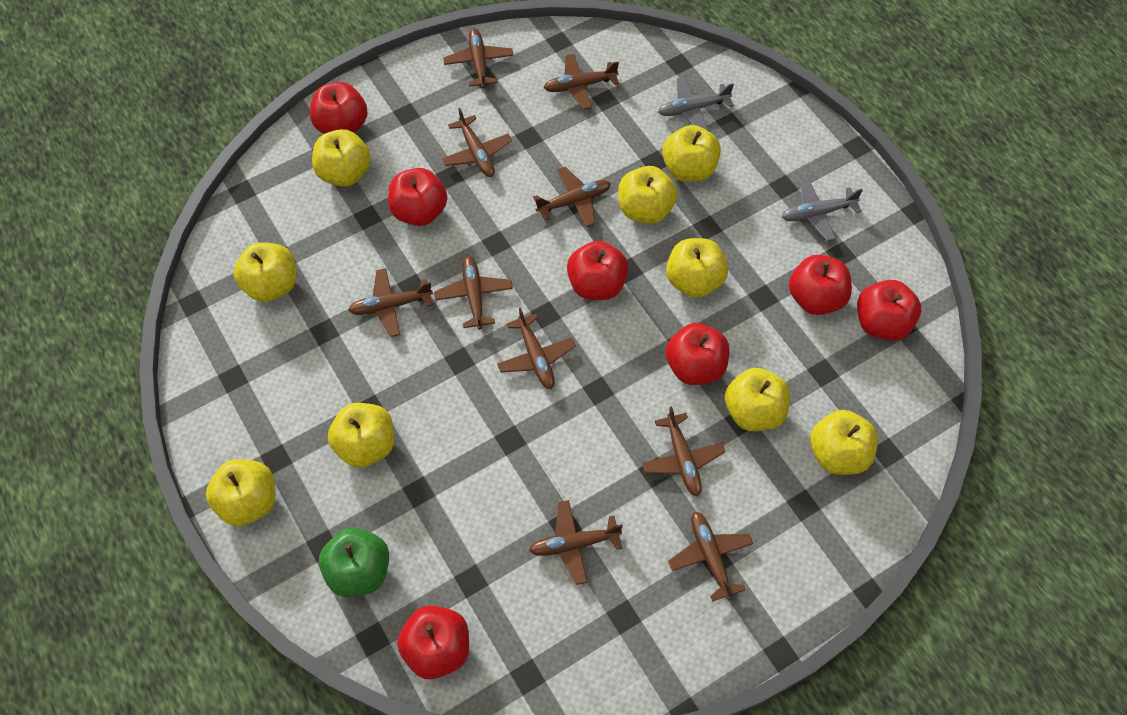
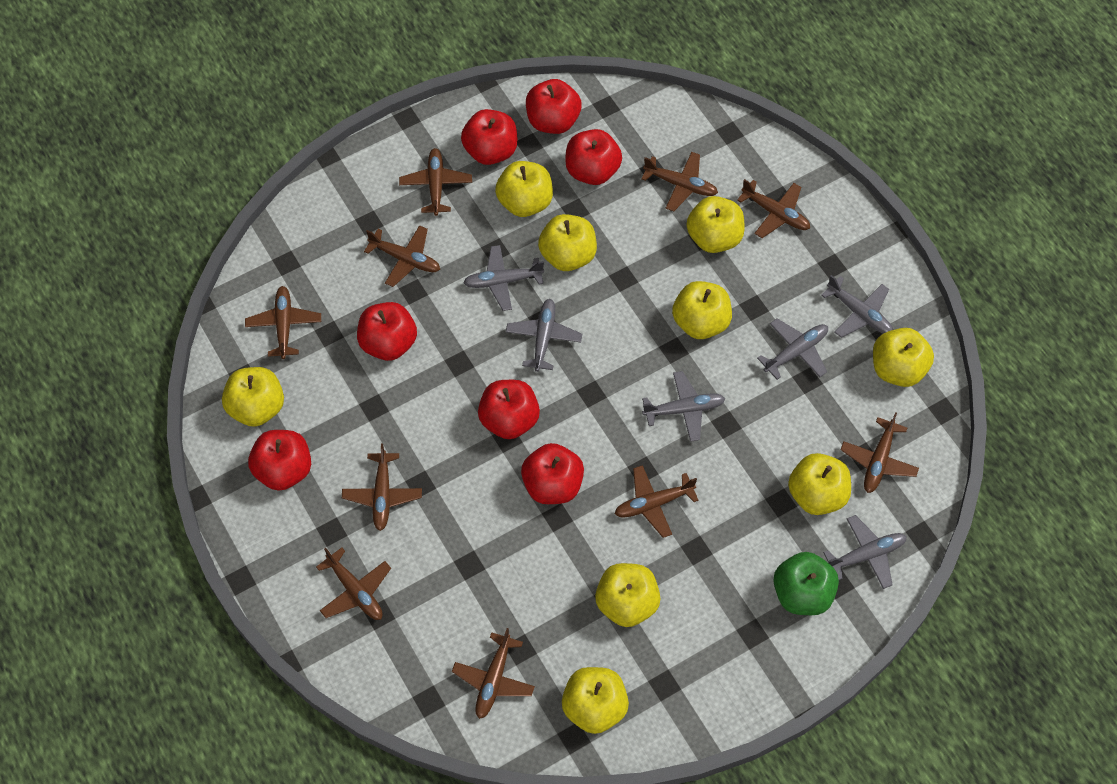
grey plane: [658,77,734,131] [782,178,863,241] = 2 -> [463,245,544,311] [506,299,582,372] [642,371,725,442] [757,318,828,380] [821,275,893,338] [823,515,907,589] = 6

